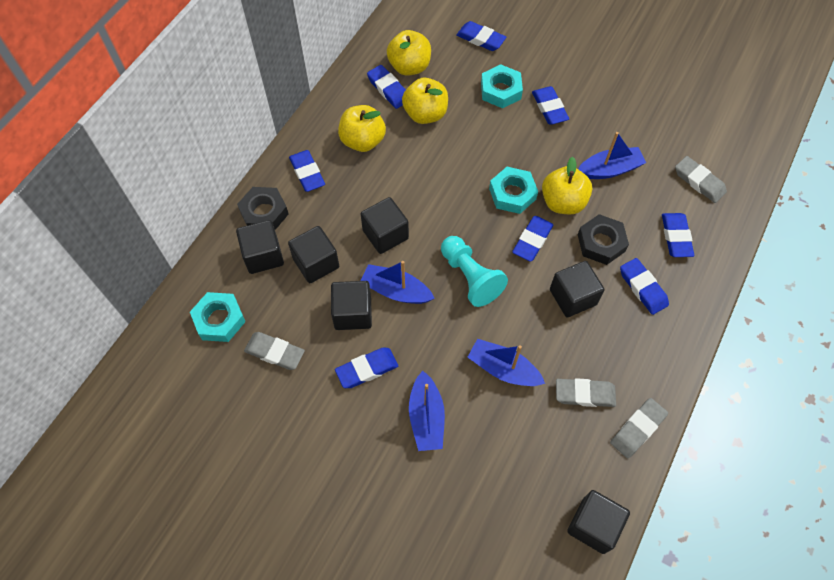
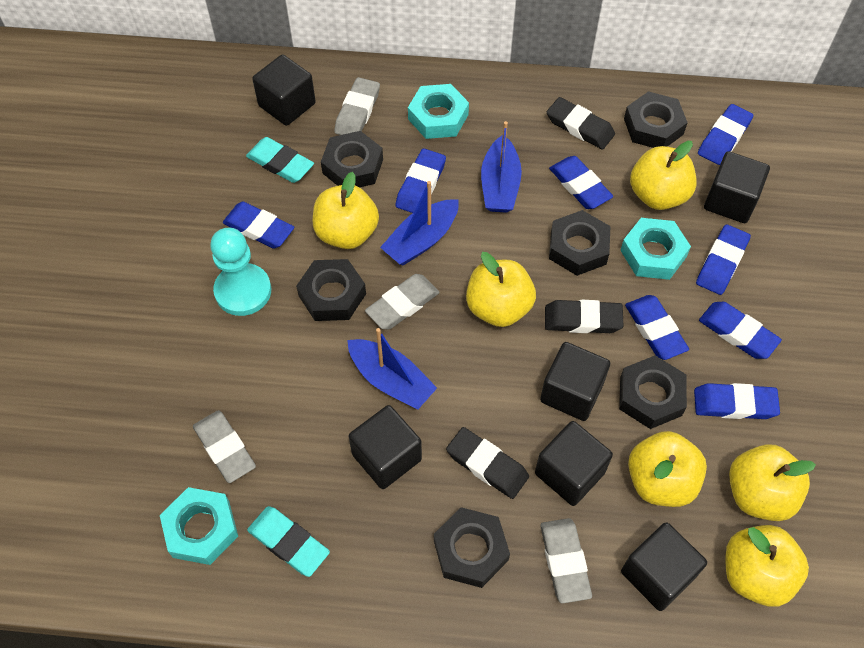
black eraser: none = 0 -> [446,427,529,499] [545,300,623,333] [547,97,615,150] = 3
black nut: [237,187,289,230] [578,214,629,265] = 2 -> [296,259,366,321] [321,131,383,188] [434,507,510,588] [549,210,610,276] [619,355,687,429] [624,91,688,148] = 6
blue boat: [360,261,435,304] [409,371,445,451] [468,339,545,386] [578,132,646,179] = 4 -> [347,328,437,410] [380,181,459,265] [481,121,522,213] = 3
turquoise eraser: none = 0 -> [246,137,314,183] [247,506,330,577] = 2
yellow apple: [338,105,386,152] [387,30,431,76] [402,78,448,124] [542,157,592,214] = 4 -> [312,172,379,249] [466,252,536,327] [628,431,707,507] [630,141,697,210] [726,525,809,607] [729,444,816,521] = 6

